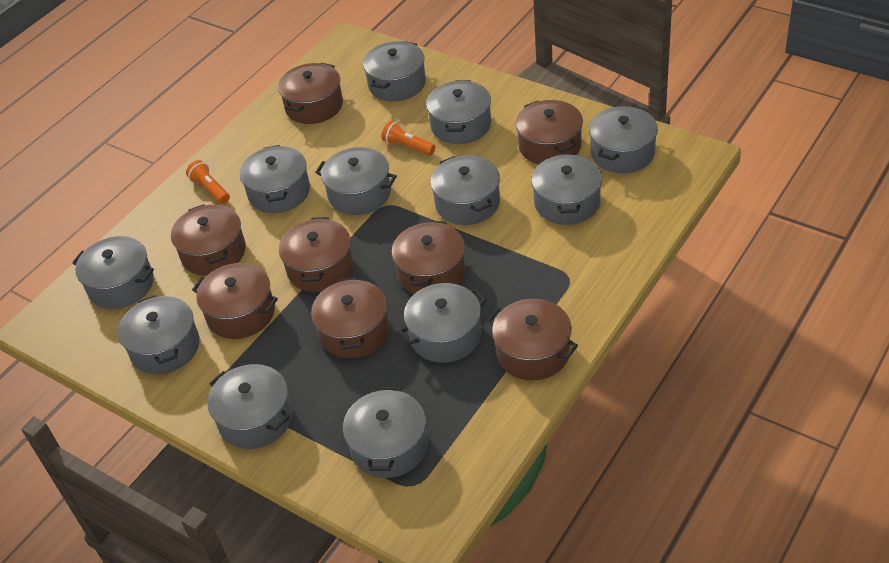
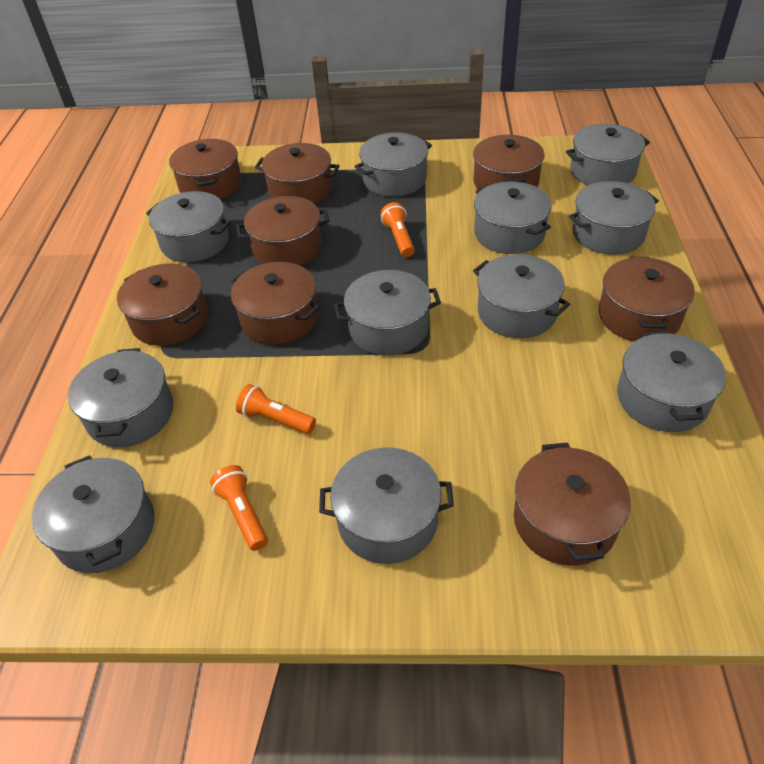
grey pot: [72,236,154,309] [118,295,200,374] [208,364,292,449] [240,145,310,213] [315,147,397,215] [343,387,428,478] [363,41,426,101] [398,283,486,363] [426,80,491,144] [430,156,500,225] [531,153,602,225] [589,106,658,173] = 12 -> [32,455,155,573] [68,348,173,447] [146,191,231,263] [319,447,454,564] [334,270,441,355] [355,133,432,197] [473,254,570,338] [474,182,552,254] [566,124,650,185] [569,181,659,255] [617,331,726,432] = 11
orange flashlight: [186,160,230,204] [381,121,435,155] = 2 -> [210,465,268,551] [236,384,316,434] [380,202,415,257] = 3

